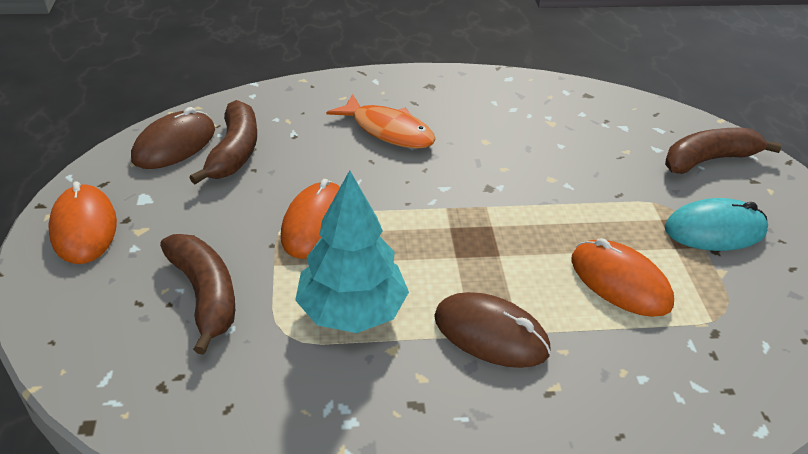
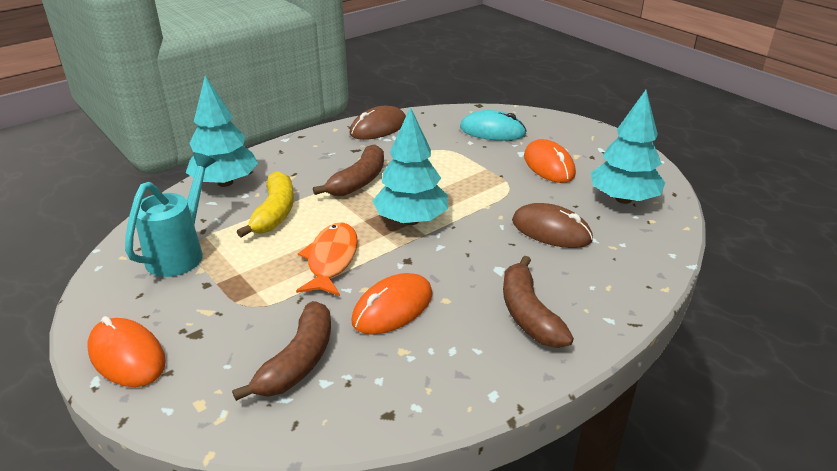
turquoise tree: [295,170,409,333] = 1 -> [186,76,258,187] [372,107,448,225] [591,90,665,204] = 3
turquoise watering can: none = 0 -> [125,153,216,277] = 1
yellow banana: none = 0 -> [237,171,294,238] = 1

